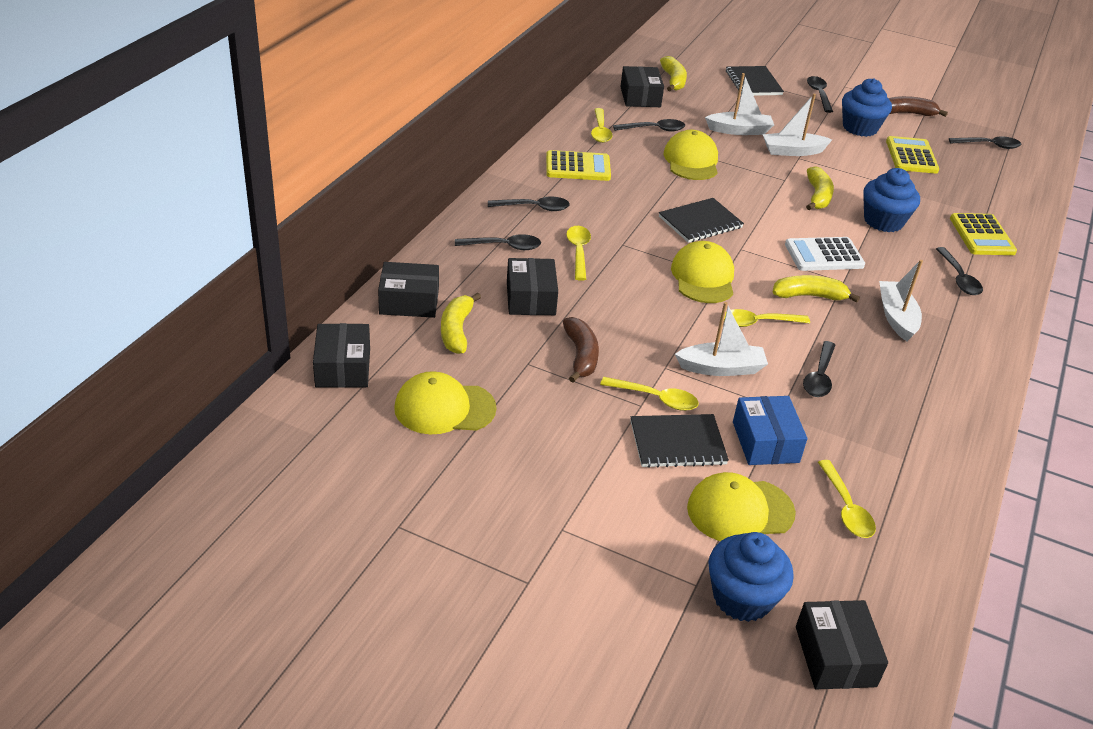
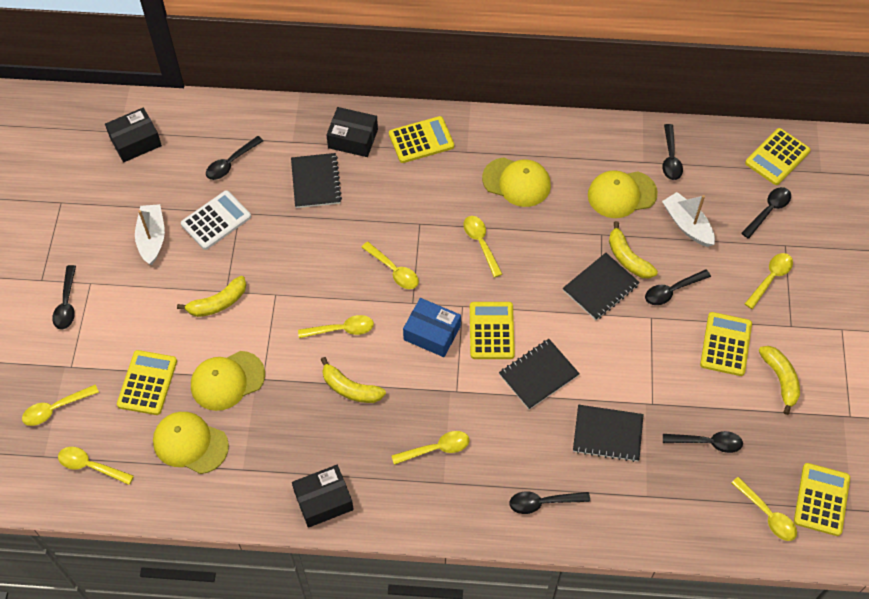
black box: [313,323,370,388] [378,262,439,318] [507,258,558,315] [620,66,664,107] [796,600,888,689] = 5 -> [105,108,162,163] [292,465,354,528] [326,107,378,157] = 3
black notebook: [630,414,729,468] [659,198,744,243] [726,66,784,96] = 3 -> [291,153,342,208] [499,339,580,410] [563,253,640,320] [573,405,644,462] = 4
blue cupcake: [708,532,794,622] [842,78,892,137] [863,168,920,232] = 3 -> none = 0
brown banana: [563,317,599,383] [888,96,948,117] = 2 -> none = 0
white boat: [675,302,768,376] [705,73,774,135] [762,94,832,156] [879,260,923,341] = 4 -> [135,204,165,265] [662,192,715,247] = 2
yellow calculator: [546,150,611,181] [886,136,939,173] [950,213,1017,255] = 3 -> [117,350,177,415] [389,116,454,163] [470,302,515,359] [700,312,752,376] [745,128,810,185] [794,463,850,536] = 6
yellow spoon: [566,226,591,281] [591,108,612,143] [600,377,699,411] [724,309,810,327] [818,460,876,538] = 5 -> [22,385,99,426] [58,447,134,485] [298,315,374,338] [361,242,419,289] [391,431,469,465] [463,216,502,277] [731,477,797,541] [744,253,793,309] = 8

